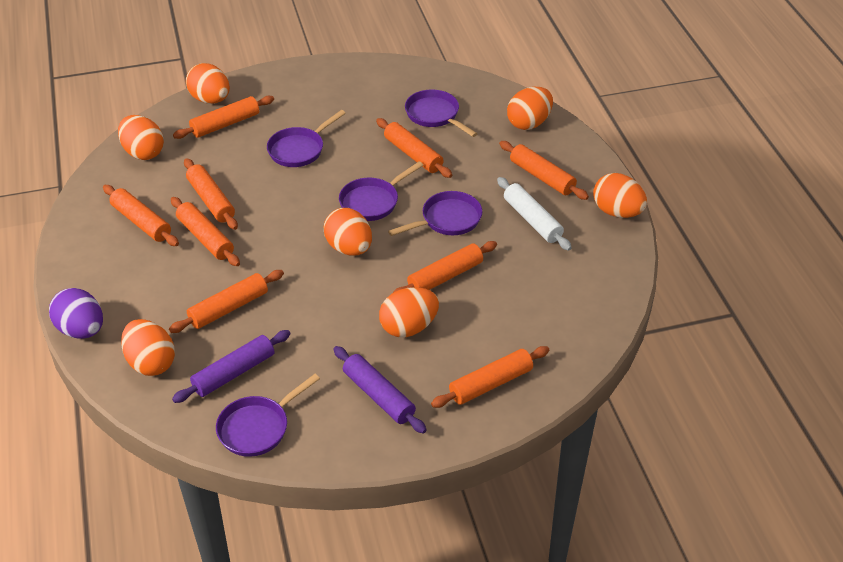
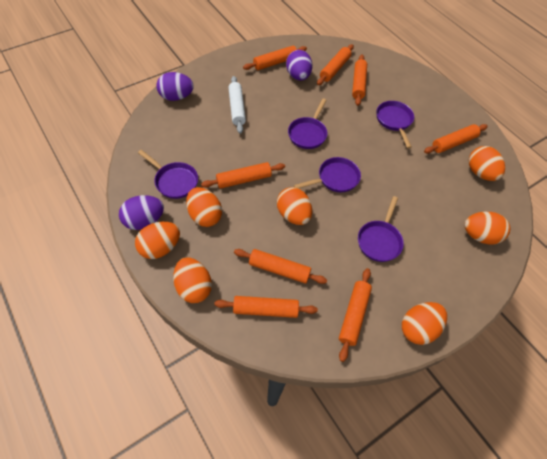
orange rolling pin: [103,185,179,246] [169,270,284,333] [171,197,240,266] [173,96,274,139] [184,158,238,230] [376,118,452,178] [393,241,497,293] [431,346,549,408] [499,141,589,200] = 9 -> [201,162,285,189] [215,296,318,318] [234,249,327,284] [243,46,307,70] [317,44,354,85] [339,268,372,362] [352,54,367,106] [424,124,488,154] = 8
purple egg: [49,288,103,339] = 1 -> [119,195,164,230] [156,72,194,101] [286,50,312,80] = 3
purple rolling pin: [172,330,291,403] [333,346,427,433] = 2 -> none = 0

